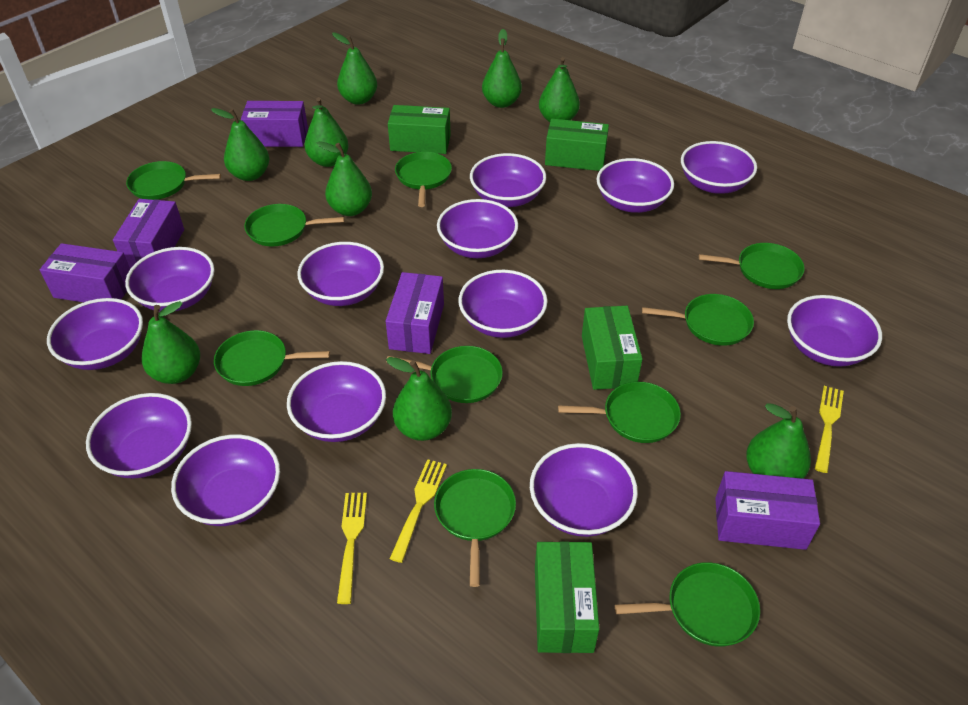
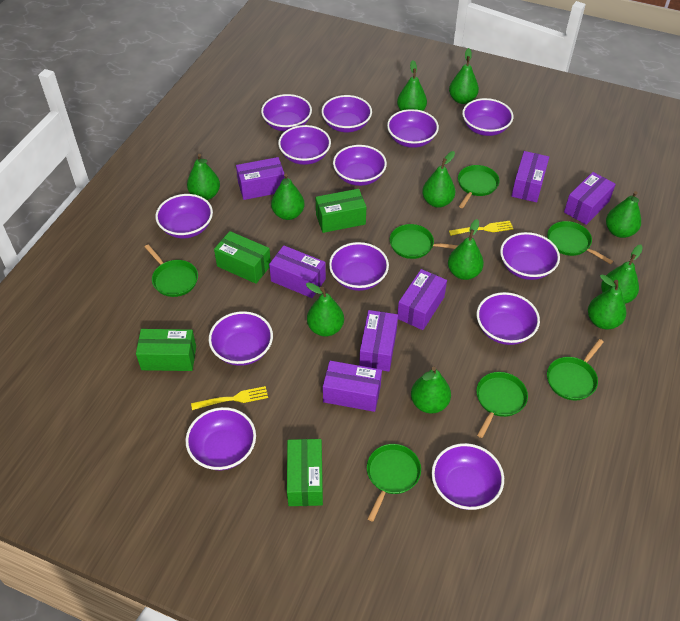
green pan: [126,161,221,200] [214,330,330,386] [244,204,344,246] [386,346,503,403] [395,152,452,207] [434,469,516,587] [558,382,681,443] [615,562,760,647] [642,294,754,346] [699,243,805,289] = 10 -> [145,245,198,297] [367,444,421,522] [390,224,458,259] [458,165,500,208] [476,372,528,438] [547,221,613,265] [547,339,604,400] = 7
green pear: [142,301,200,384] [211,108,269,181] [304,97,349,167] [317,141,372,216] [332,32,377,105] [386,357,452,441] [482,29,522,108] [539,57,580,122] [746,403,811,479] = 9 -> [187,154,220,200] [271,174,305,220] [306,282,344,337] [397,60,427,111] [411,367,451,413] [422,151,455,208] [448,219,484,280] [449,48,479,104] [588,274,626,329] [601,245,643,304] [606,191,641,238] = 11
purple box: [40,243,130,302] [113,199,184,268] [241,101,308,147] [386,272,444,354] [715,471,820,550] = 5 -> [236,157,285,200] [269,245,326,298] [323,361,382,412] [359,310,398,372] [398,269,447,330] [512,151,549,202] [564,172,616,225] = 7
yellow fork: [337,493,367,604] [390,459,447,563] [815,386,844,473] = 3 -> [191,386,268,410] [449,221,513,236] = 2

